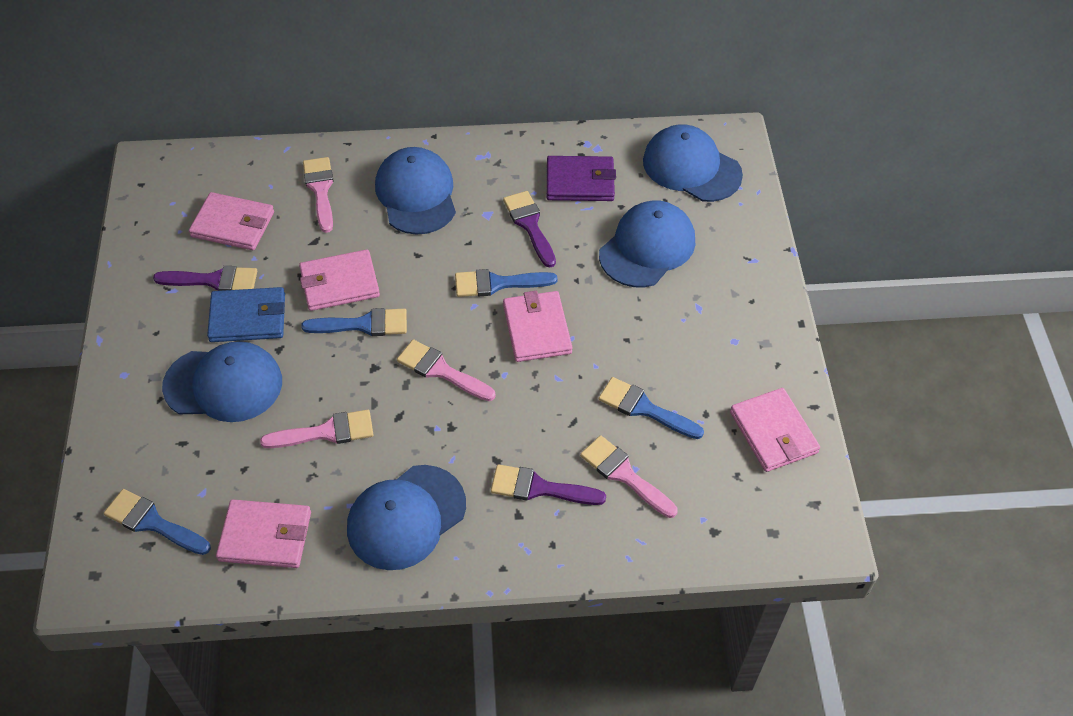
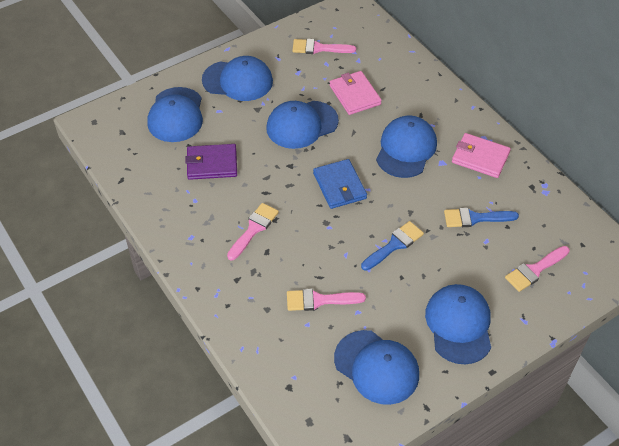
blue brush: [104,489,211,555] [301,308,407,336] [455,269,557,297] [599,377,704,439] = 4 -> [361,221,424,271] [444,208,519,227] = 2
blue cap: [162,341,282,422] [347,465,466,570] [375,147,456,235] [599,200,695,287] [643,124,743,202] = 5 -> [148,87,203,142] [202,56,273,101] [266,101,339,149] [334,330,419,405] [376,116,437,178] [425,284,491,364] = 6
pink wallet: [189,192,274,250] [216,500,311,568] [299,249,380,311] [503,291,572,362] [730,388,820,472] = 5 -> [330,71,382,115] [452,133,511,178] = 2
purple brush: [153,266,257,291] [491,464,606,505] [503,191,556,268] = 3 -> none = 0

